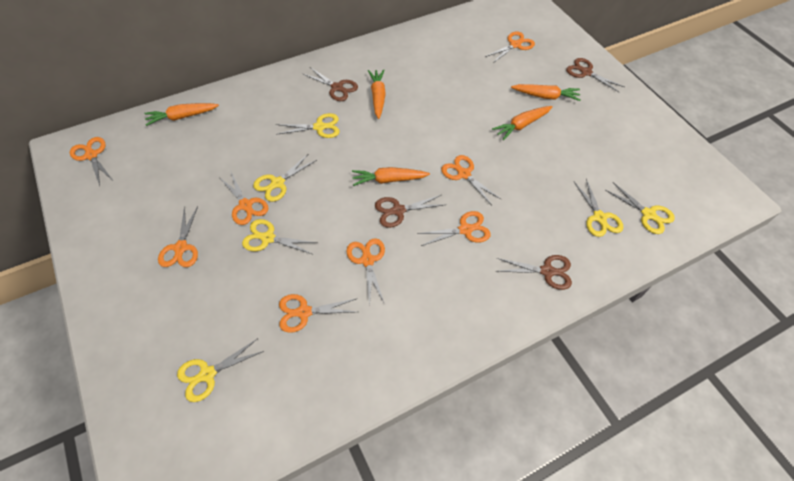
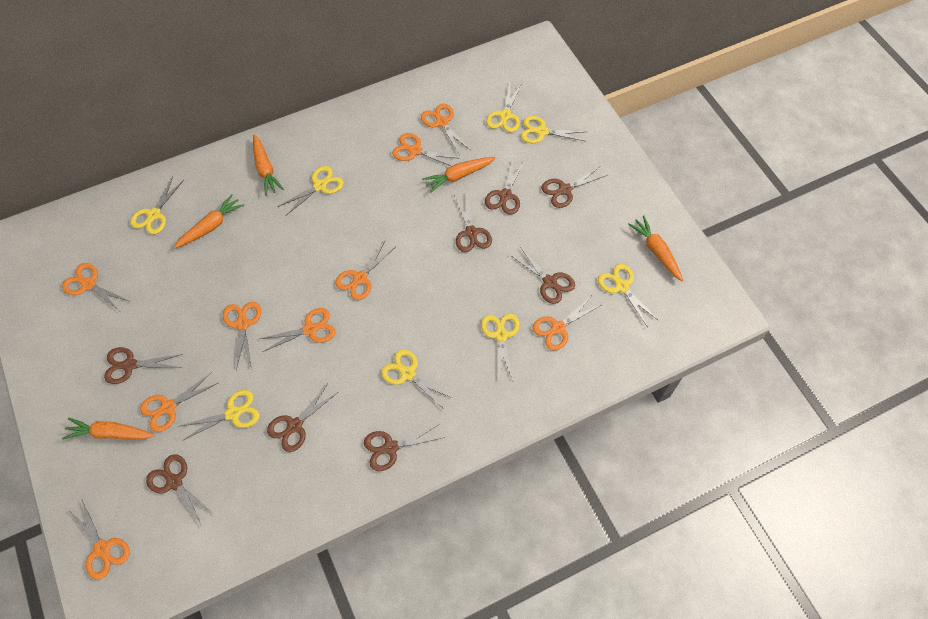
brown scissors: [303,67,358,101] [375,195,446,228] [496,255,572,290] [566,58,624,93] = 4 -> [104,347,183,384] [146,454,215,526] [267,384,338,452] [364,424,445,471] [454,193,492,252] [485,159,526,215] [510,247,575,304] [541,166,607,208] = 8
orange scissors: [70,137,112,186] [158,206,198,267] [219,170,268,225] [279,294,356,333] [346,238,385,306] [417,211,491,246] [441,155,501,205] [485,32,535,63] = 8 -> [62,263,131,310] [67,500,130,580] [140,372,218,432] [223,302,261,370] [259,308,336,352] [336,241,395,300] [392,133,460,166] [421,104,470,154] [533,296,601,350] = 9
yellow scissors: [177,338,264,402] [242,219,317,254] [253,154,317,202] [276,113,340,138] [574,179,623,237] [605,182,675,234] = 6 -> [130,177,184,234] [178,390,260,440] [278,166,344,215] [381,349,454,409] [481,313,520,382] [486,83,522,132] [521,116,586,143] [598,264,659,326] = 8

